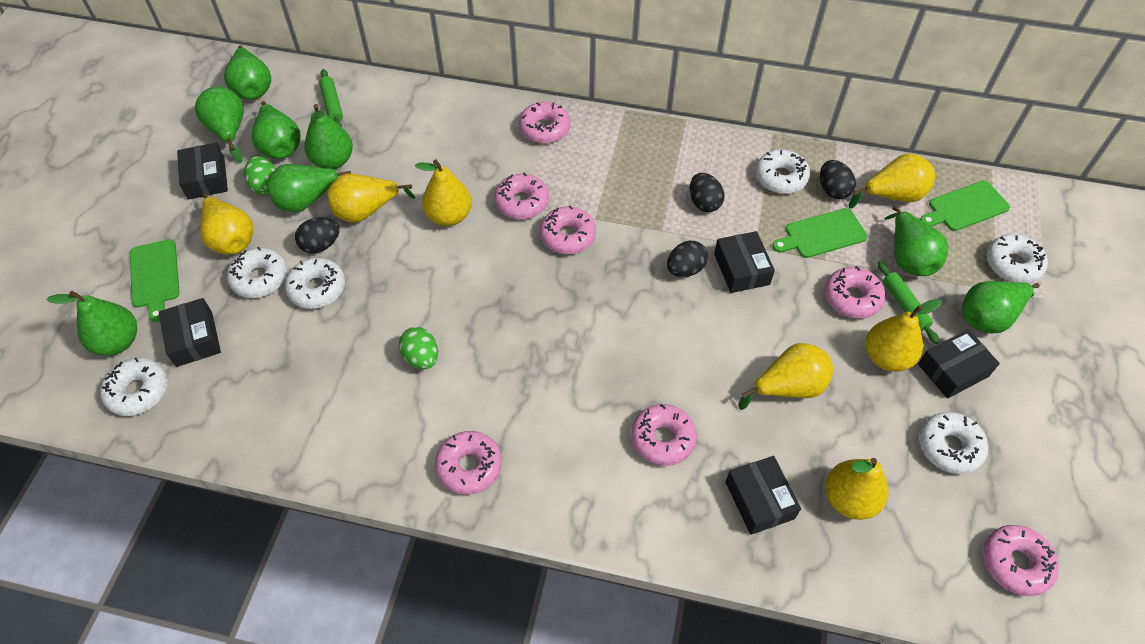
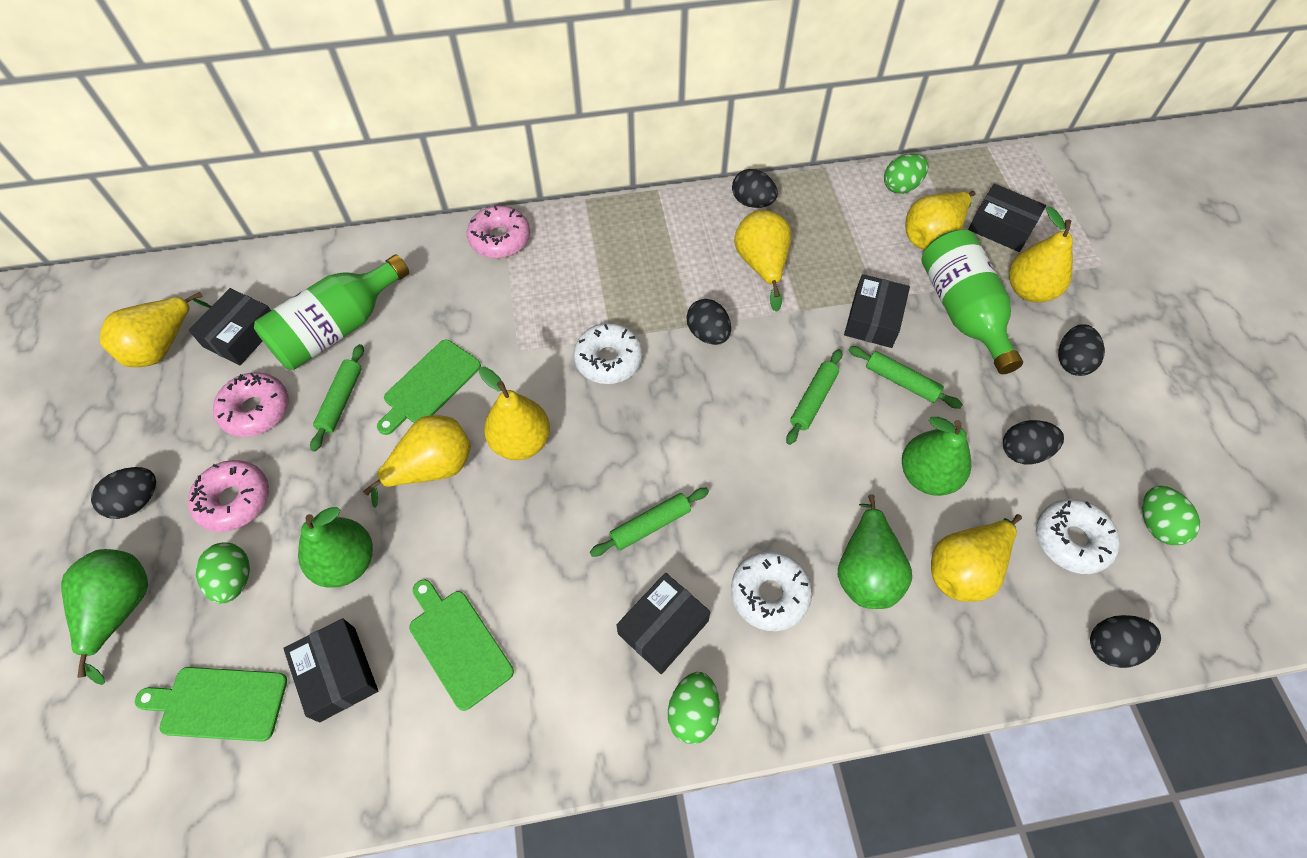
black egg: [295,217,340,253] [667,241,708,277] [690,173,725,212] [820,160,856,199] = 4 -> [91,467,156,519] [686,299,731,345] [732,169,778,208] [1003,420,1064,464] [1058,324,1105,376] [1090,615,1161,668] = 6
green bottle: none = 0 -> [254,254,409,370] [921,230,1023,374] = 2
green egg: [244,156,276,195] [399,327,438,369] = 2 -> [196,542,250,604] [668,672,720,744] [884,154,928,194] [1142,486,1200,546] = 4
green pear: [46,291,137,355] [195,87,244,163] [224,45,271,100] [252,101,301,159] [267,164,351,212] [304,104,353,169] [885,206,948,276] [962,281,1040,334] = 8 -> [61,549,148,685] [298,507,373,588] [838,494,912,609] [902,417,971,496] = 4
green rolling pin: [319,69,343,127] [877,261,939,344] = 2 -> [310,344,364,451] [590,488,709,557] [786,349,842,445] [848,346,963,409] = 4
pink donut: [435,431,502,495] [494,173,549,220] [519,102,570,144] [540,206,596,254] [631,404,697,466] [825,266,886,319] [983,525,1059,596] = 7 -> [188,460,269,532] [213,372,289,437] [467,206,530,258] = 3
white donut: [100,358,168,416] [227,247,287,298] [285,258,345,309] [755,150,810,194] [919,412,988,474] [986,234,1048,283] = 6 -> [574,323,643,384] [731,551,812,631] [1037,499,1120,574] = 3

